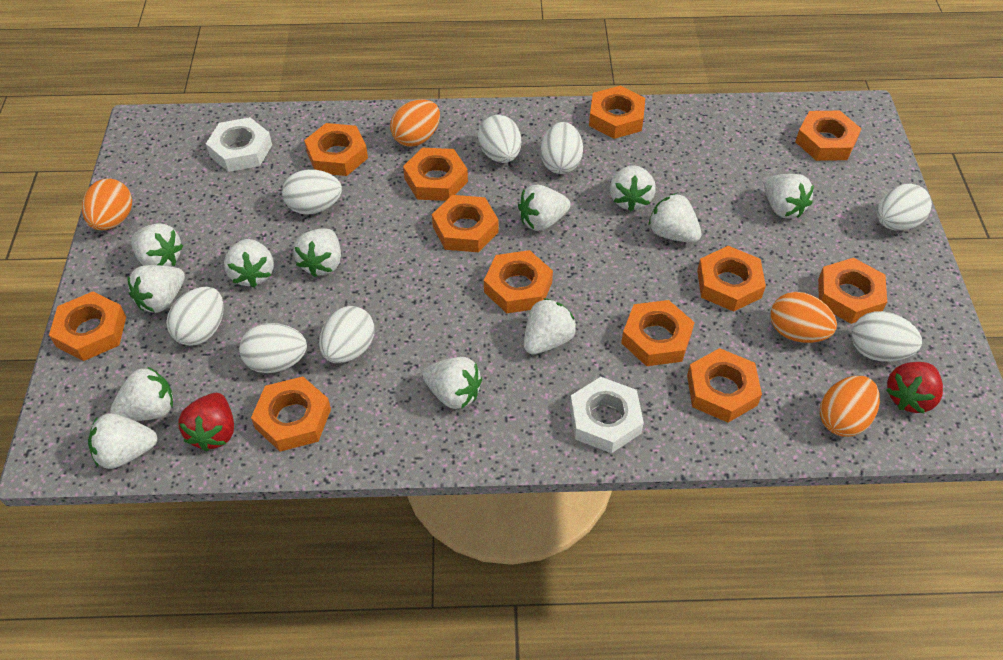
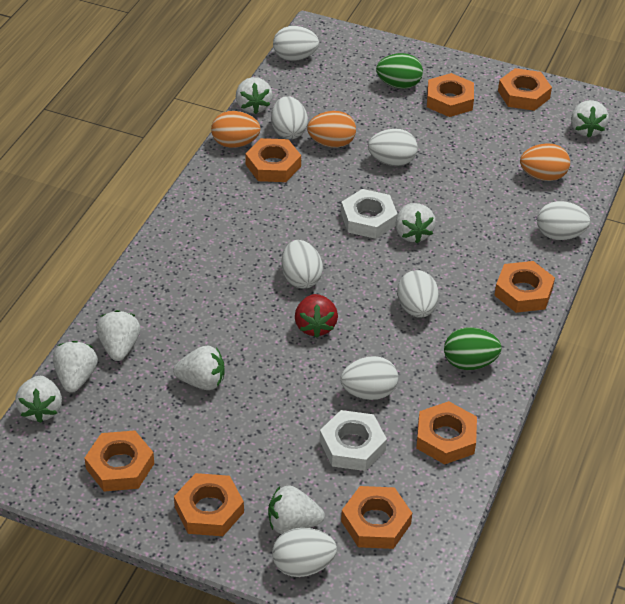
green egg: none = 0 -> [376,53,423,89] [444,327,502,370] = 2
orange egg: [82,178,132,230] [390,99,440,147] [770,292,837,343] [820,376,880,437] = 4 -> [211,111,260,148] [307,111,356,148] [520,143,570,181] = 3
orange nut: [49,292,126,361] [251,376,331,452] [304,123,368,176] [403,148,468,201] [432,195,499,252] [484,250,553,313] [589,86,645,139] [621,300,695,366] [687,348,762,422] [697,246,766,312] [795,111,862,161] [818,258,887,324] = 12 -> [84,430,155,492] [174,473,244,536] [245,138,301,182] [341,486,412,549] [416,401,477,465] [427,73,474,117] [494,261,555,313] [498,68,552,111] = 8
red strawberry: [178,393,234,451] [886,362,943,414] = 2 -> [295,294,338,338] = 1
white strawberry: [88,413,158,469] [110,367,173,421] [127,265,185,313] [131,223,183,266] [224,239,274,288] [293,229,341,277] [422,357,482,409] [518,184,571,231] [524,298,577,354] [610,165,656,212] [648,193,702,243] [764,174,814,218] = 12 -> [15,376,62,423] [53,341,98,393] [96,310,140,361] [173,346,225,390] [236,77,273,114] [268,485,325,534] [395,203,436,244] [571,100,609,137] = 8

